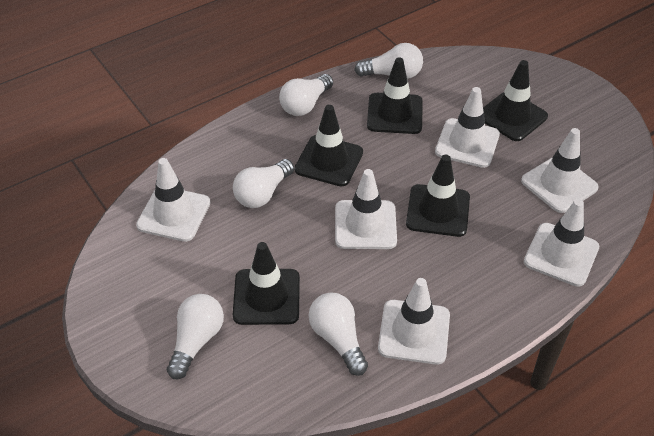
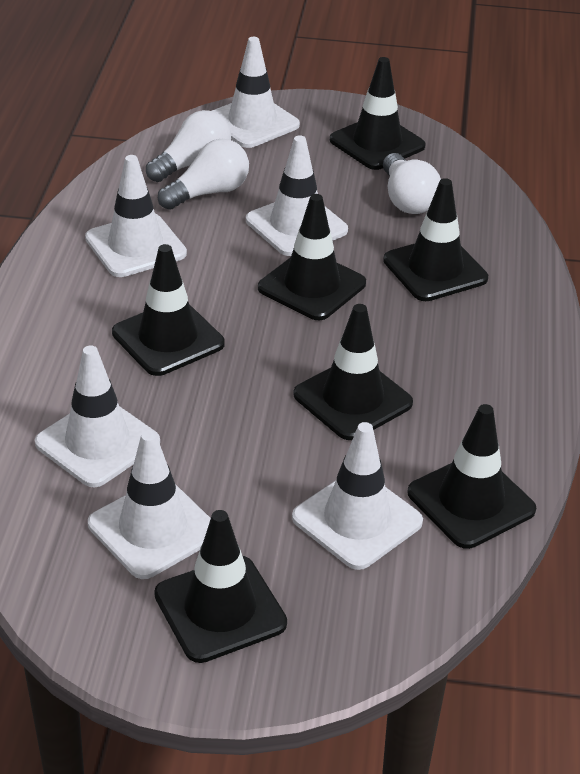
black traffic cone: [233,242,300,325] [295,105,363,186] [367,58,423,134] [406,155,470,237] [483,60,548,141] = 5 -> [112,244,225,376] [154,510,287,663] [258,194,366,320] [293,304,413,440] [330,57,426,170] [383,178,488,301] [408,404,536,549] = 7
white light bulb: [167,294,224,379] [233,159,294,208] [279,74,333,116] [309,292,368,376] [354,43,423,79] = 5 -> [146,110,231,182] [158,139,249,210] [383,153,441,214] = 3

